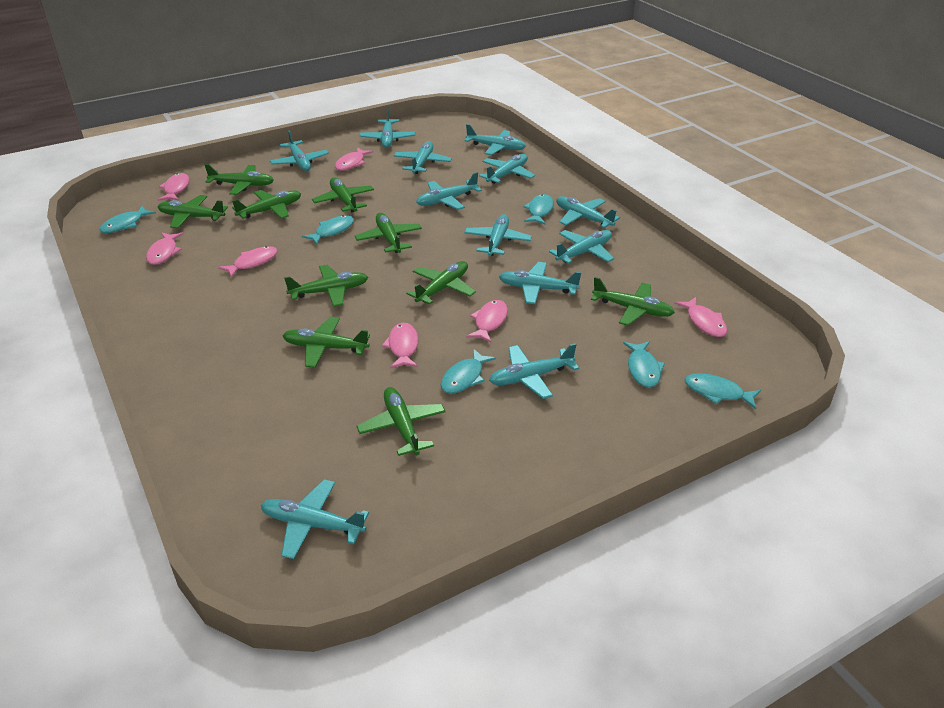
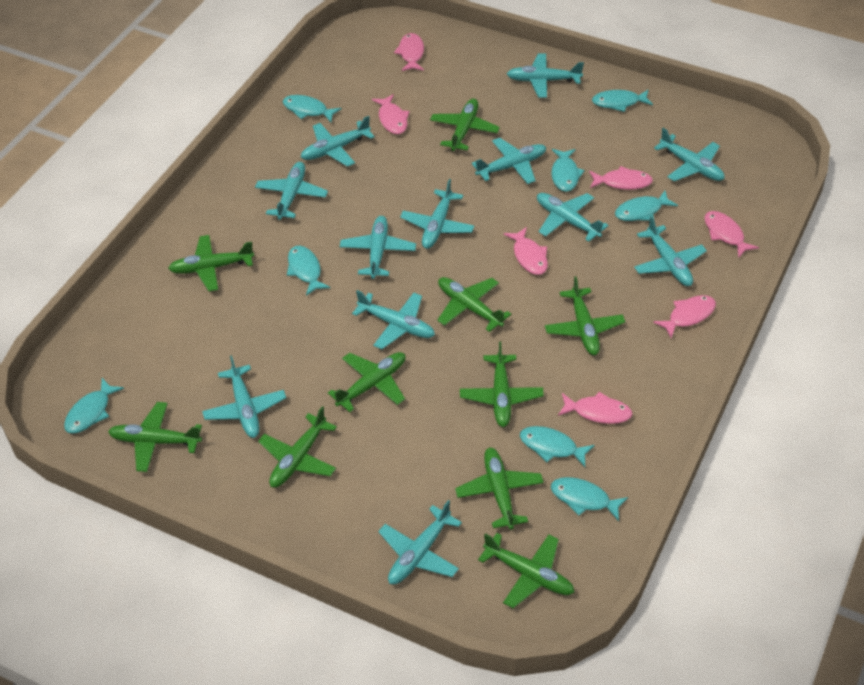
turquoise fish: [100,206,156,233] [302,215,354,245] [440,348,496,394] [523,194,554,224] [623,341,665,387] [685,373,761,409] = 6 -> [64,378,124,434] [283,95,342,122] [287,246,330,296] [520,426,595,467] [551,149,585,192] [551,477,628,521] [592,89,653,112] [615,191,678,221] = 8

